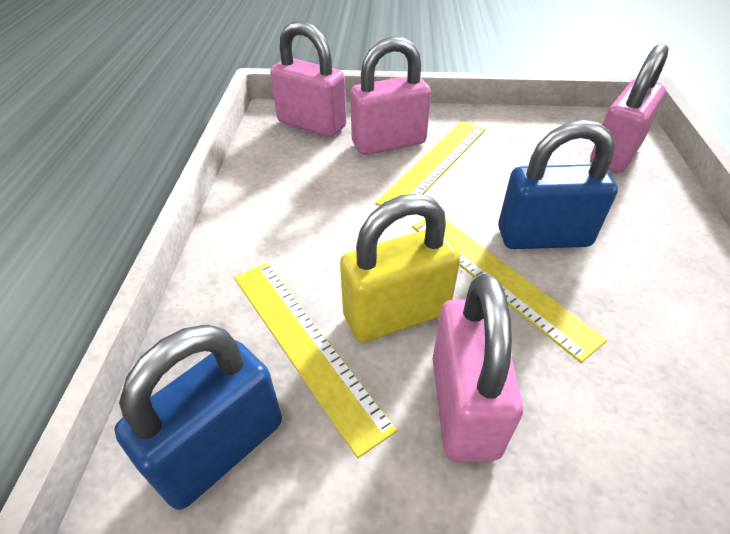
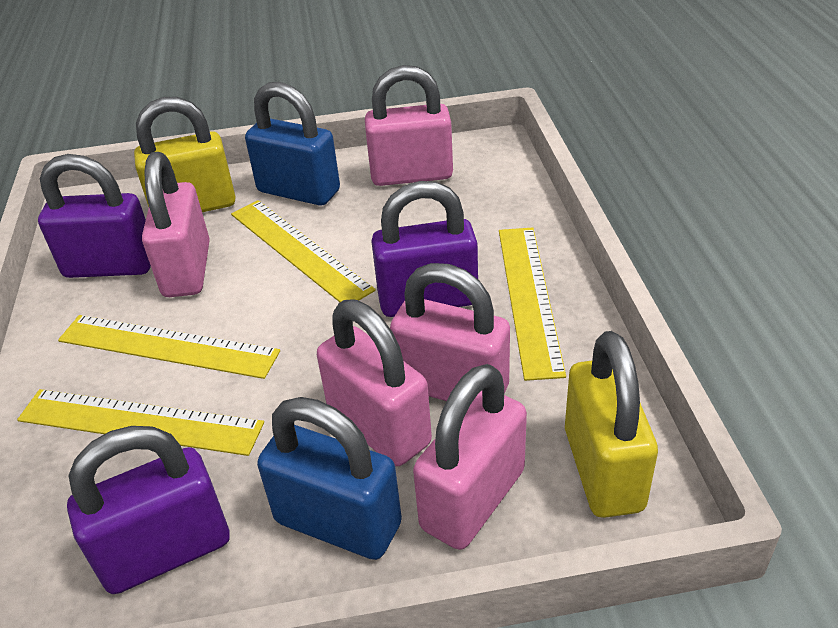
pink padlock: [270,21,347,137] [350,36,431,155] [433,274,523,462] [590,43,669,173] = 4 -> [142,152,210,297] [317,299,432,466] [365,65,453,186] [390,263,510,401] [413,364,527,550] = 5
purple padlock: none = 0 -> [38,154,151,278] [67,426,230,594] [371,181,478,317] = 3
yellow padlock: [340,194,460,343] = 1 -> [134,97,236,212] [565,331,658,518] = 2
yellow ruler: [234,262,397,458] [375,121,486,206] [412,219,607,363] = 3 -> [17,389,264,456] [58,315,280,379] [231,200,376,302] [499,227,566,381] = 4

